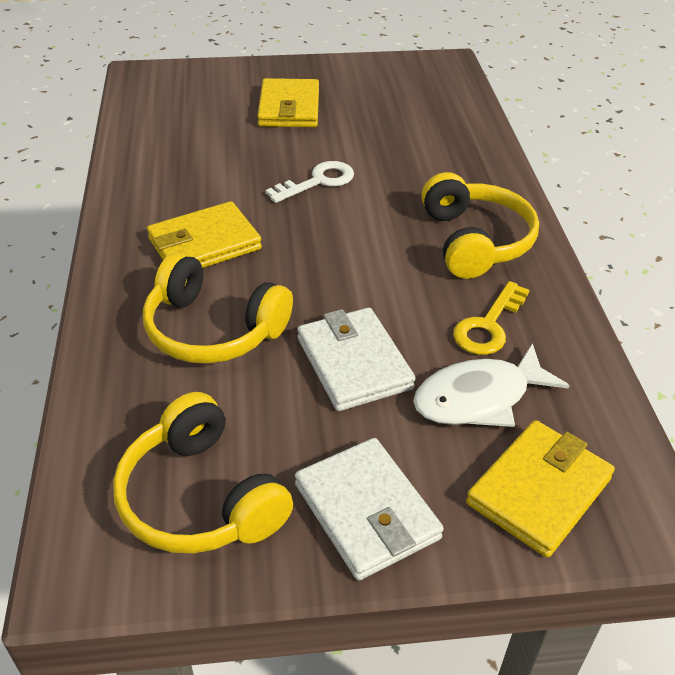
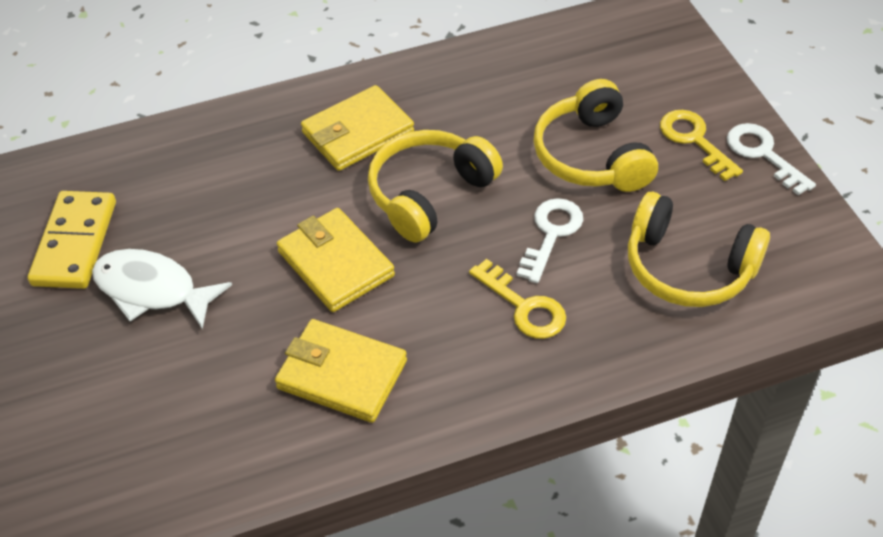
white key: [265,161,354,203] = 1 -> [516,198,583,283] [727,123,816,195] = 2
white wallet: [295,438,444,581] [297,308,416,411] = 2 -> none = 0
yellow domino: none = 0 -> [28,191,116,289] = 1
yellow key: [453,281,529,355] = 1 -> [469,259,566,339] [660,110,743,181] = 2

